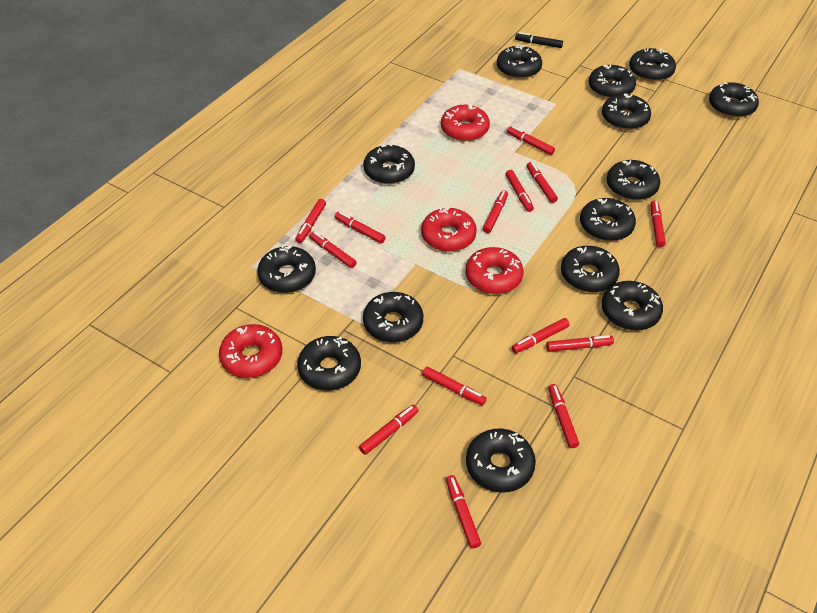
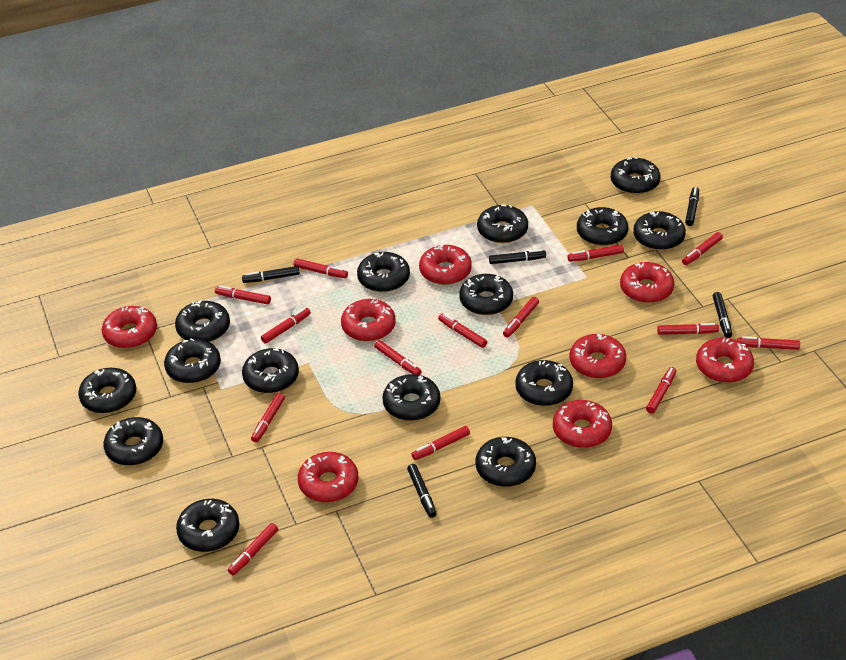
black donut: [257,245,316,293] [297,336,361,391] [363,144,415,184] [363,292,423,343] [466,429,536,493] [497,45,542,79] [561,246,620,292] [580,198,636,241] [589,65,636,98] [602,94,651,130] [602,281,663,331] [607,160,660,200] [629,48,676,82] [709,82,759,118] = 14 -> [78,368,136,413] [103,417,163,466] [164,338,221,383] [175,300,230,342] [176,499,239,552] [242,348,299,393] [357,252,410,292] [382,374,440,421] [459,274,513,315] [476,437,536,487] [477,204,528,243] [515,360,573,406] [577,207,628,246] [611,157,661,194] [633,211,686,250] = 15
black marker: [515,32,563,48] = 1 -> [242,266,300,283] [407,464,437,518] [489,249,546,264] [685,187,699,226] [713,292,732,338] = 5
red donut: [219,324,282,378] [421,207,477,252] [441,105,490,141] [465,247,524,294] = 4 -> [102,306,157,349] [298,452,359,503] [341,299,396,342] [419,244,472,285] [553,400,612,448] [569,334,626,379] [620,262,674,303] [696,338,754,383] = 8

